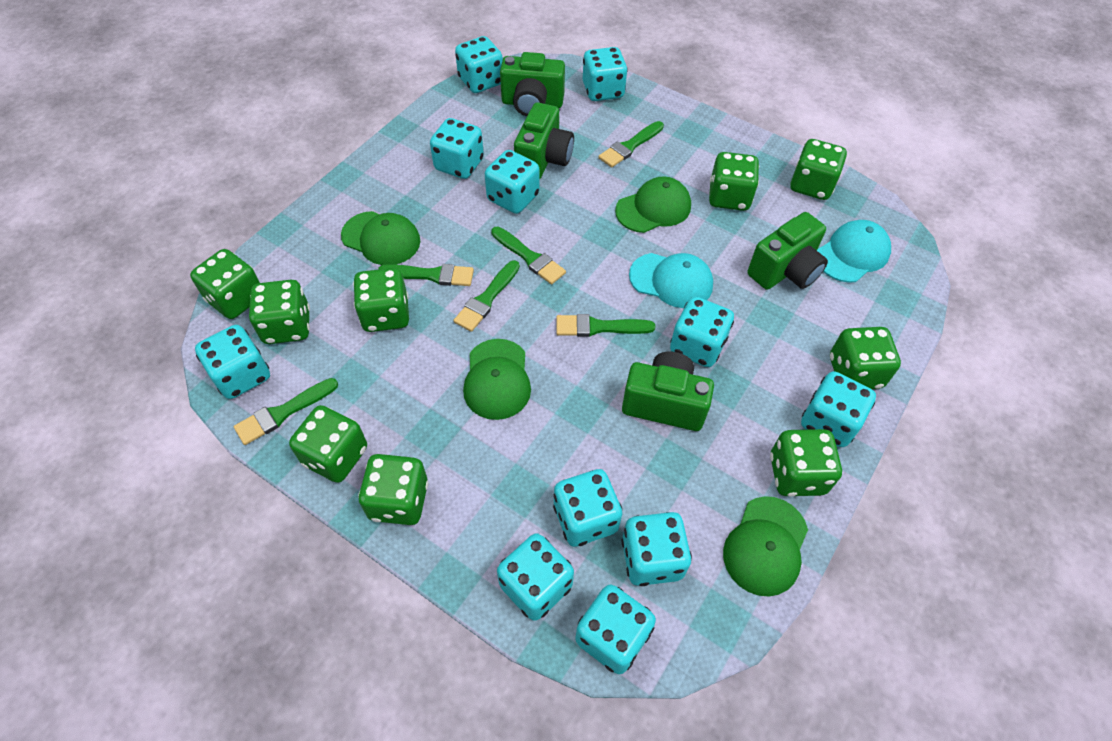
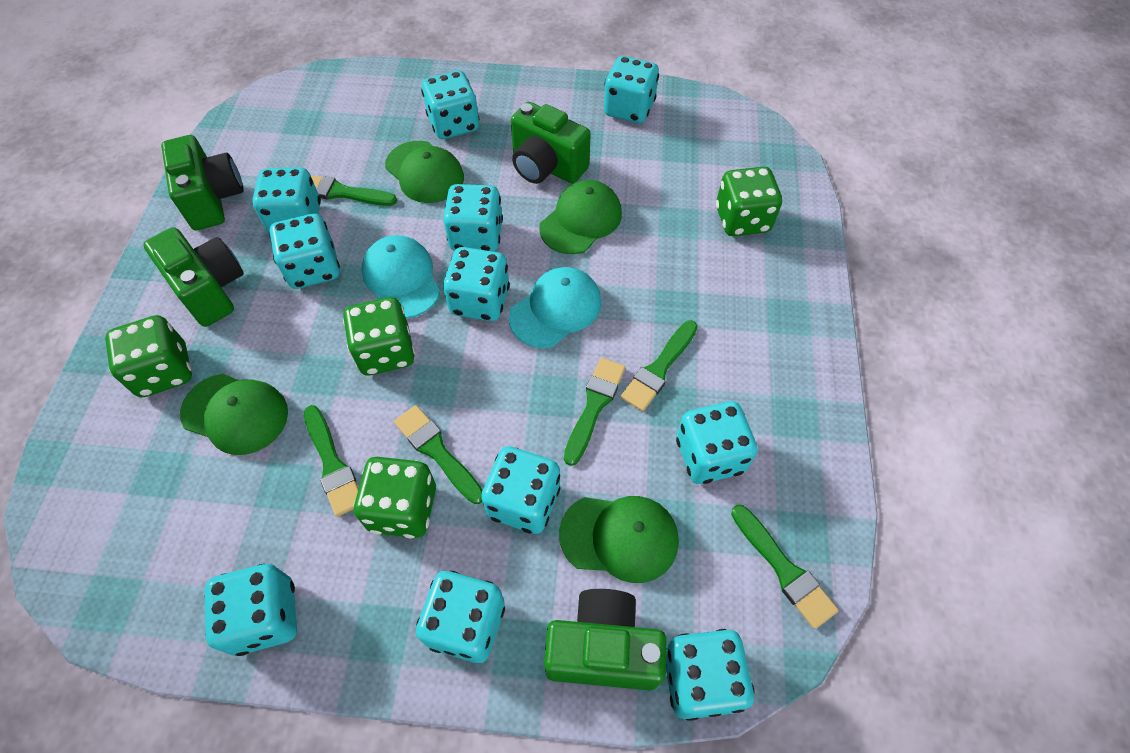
green dice: [190,249,260,319] [249,280,310,344] [289,405,367,483] [353,268,409,332] [358,454,428,525] [709,152,759,211] [770,429,842,497] [791,139,847,200] [830,327,901,389] = 9 -> [105,315,192,397] [343,297,415,375] [354,457,436,538] [716,167,782,236] = 4

